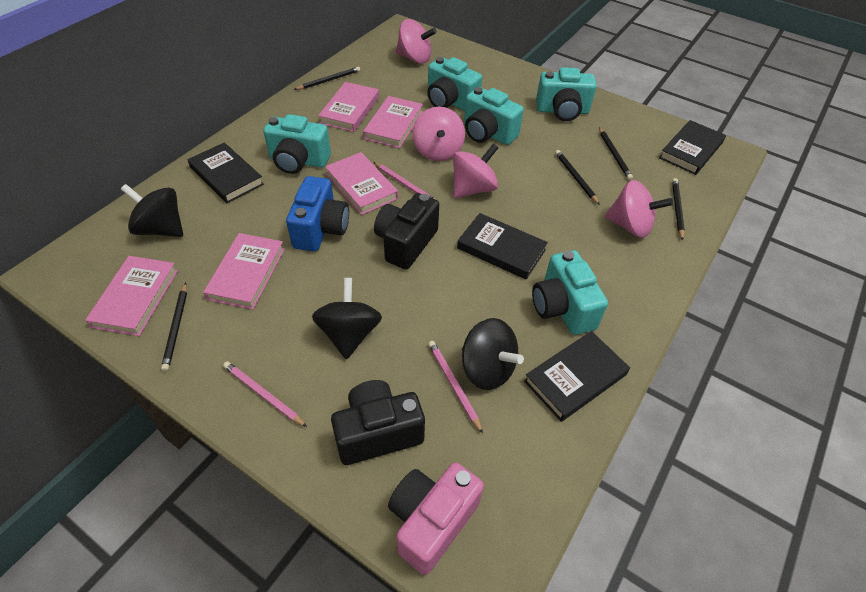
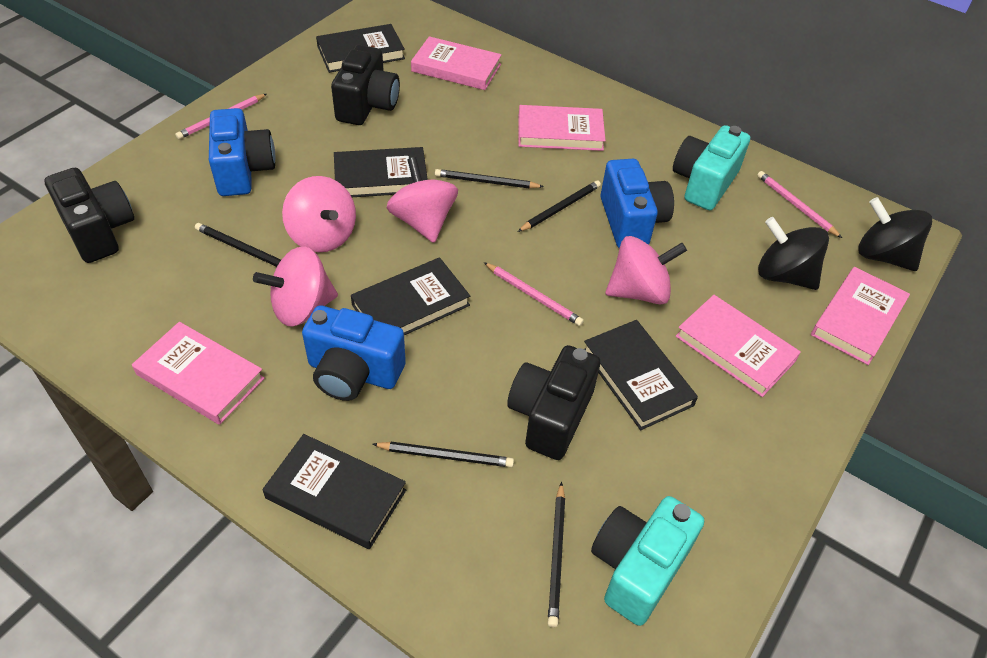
black book: [188,142,264,203] [457,213,548,279] [524,331,630,422] [659,120,726,175] = 4 -> [262,434,406,549] [316,24,405,73] [334,147,428,197] [351,257,470,335] [584,320,698,430] = 5
black camera: [331,380,425,465] [374,193,439,270] = 2 -> [44,168,134,263] [331,45,400,125] [507,345,601,460] = 3
black spinning top: [121,184,183,237] [312,278,382,359] [462,318,524,390] = 3 -> [758,217,829,290] [858,197,932,271] = 2
blue camera: [286,176,349,252] = 1 -> [209,108,275,196] [302,305,406,401] [601,159,674,248] = 3
pink camera: [388,462,484,575] = 1 -> none = 0
turquoise camera: [263,114,331,174] [427,57,482,111] [464,87,524,145] [532,250,608,335] [536,67,597,121] = 5 -> [591,496,704,626] [673,125,750,210] = 2

